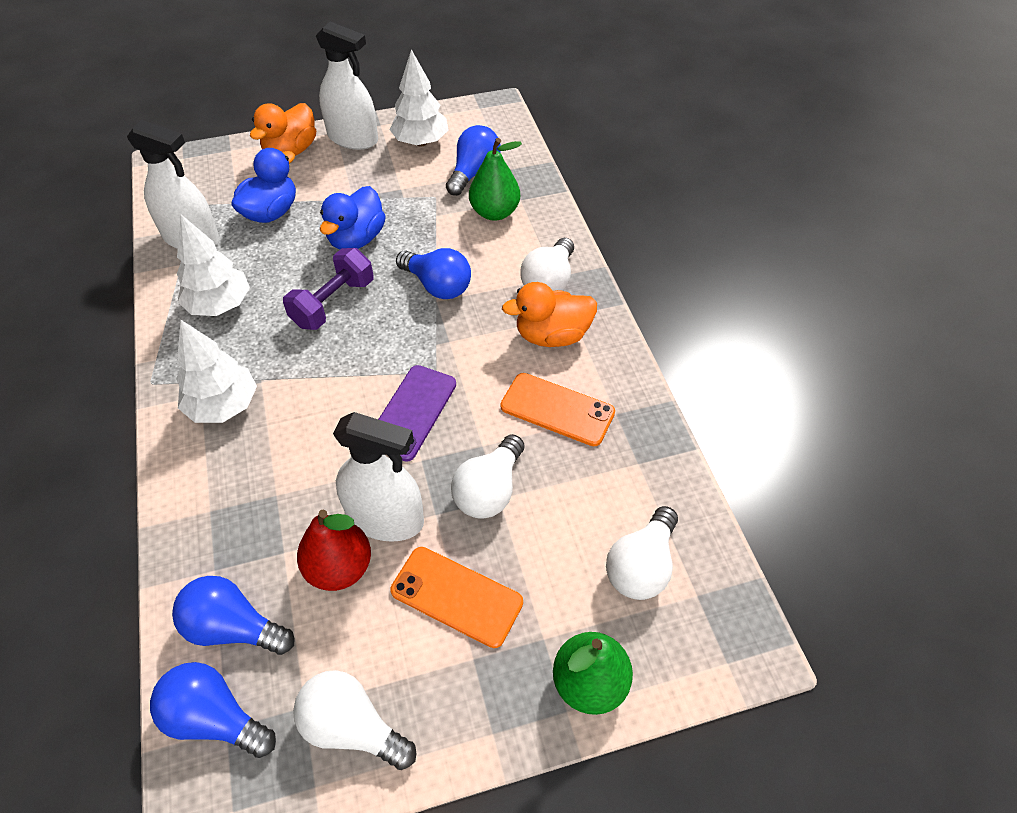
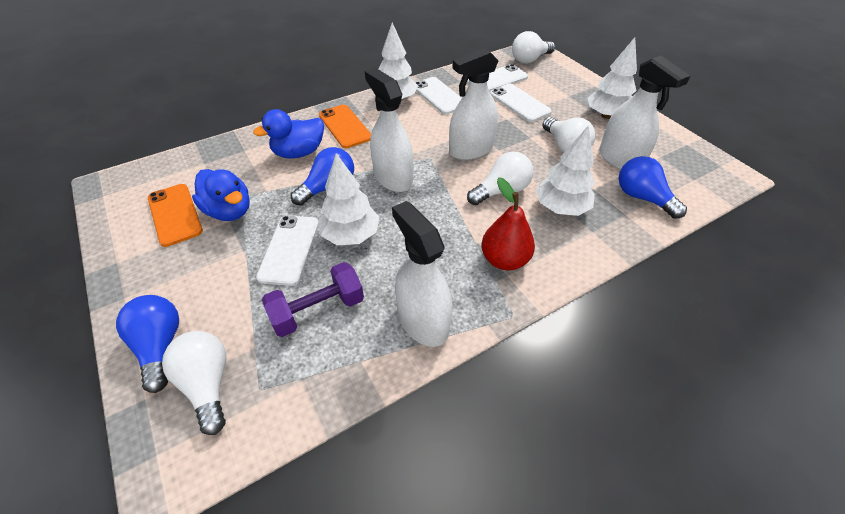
blue light bulb: [150,662,276,758] [172,576,295,655] [396,248,471,299] [446,125,501,196] = 4 -> [116,295,179,393] [291,147,354,206] [619,156,687,219] = 3
green pear: [469,138,522,221] [553,632,633,715] = 2 -> none = 0
orange duck: [250,103,316,156] [502,282,597,347] = 2 -> none = 0
purple phone: [378,365,456,462] = 1 -> none = 0
white phone: none = 0 -> [256,215,319,286] [415,77,462,115] [467,64,528,91] [490,83,552,122] = 4
white spray bottle: [127,120,219,249] [316,22,378,150] [333,412,424,542] = 3 -> [365,68,413,192] [392,201,452,347] [449,48,498,160] [599,56,690,170] = 4
white tree: [176,320,257,423] [177,215,250,316] [389,49,449,147] = 3 -> [318,153,379,245] [378,22,418,99] [536,125,595,216] [587,37,637,119] = 4

